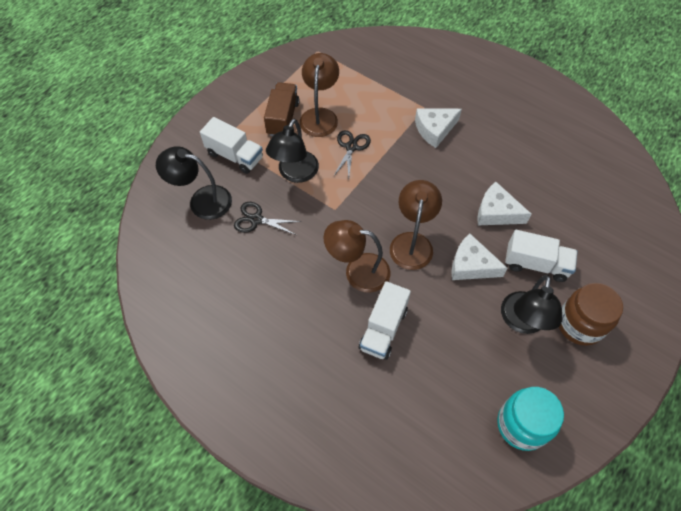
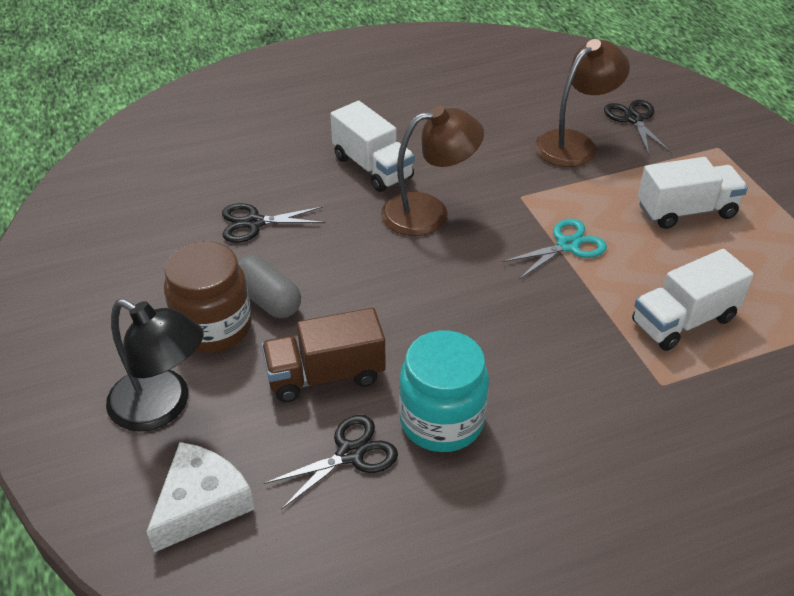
black lamp: [156,146,232,220] [266,119,319,183] [501,275,562,334] = 3 -> [106,299,204,431] = 1
black scissors: [234,202,301,235] [333,130,371,178] = 2 -> [222,203,325,243] [264,415,398,510] [604,100,672,155] = 3
brown lamp: [300,53,339,137] [324,220,390,293] [390,180,442,270] = 3 -> [381,106,484,236] [535,39,630,167] = 2
grey capsule: none = 0 -> [238,256,301,318] = 1
turquoise scissors: none = 0 -> [502,219,607,279] = 1
white cheese: [415,108,462,148] [451,233,508,280] [477,182,531,225] = 3 -> [147,442,255,553] = 1

